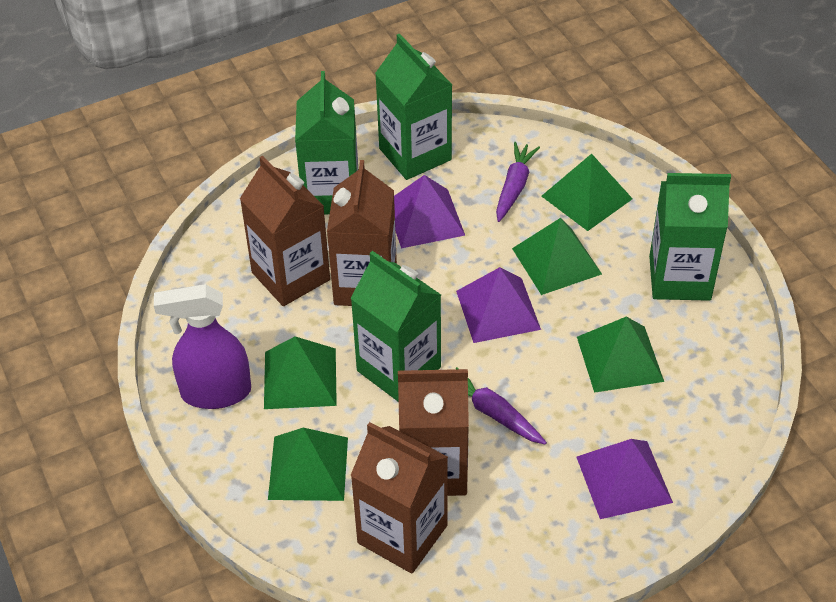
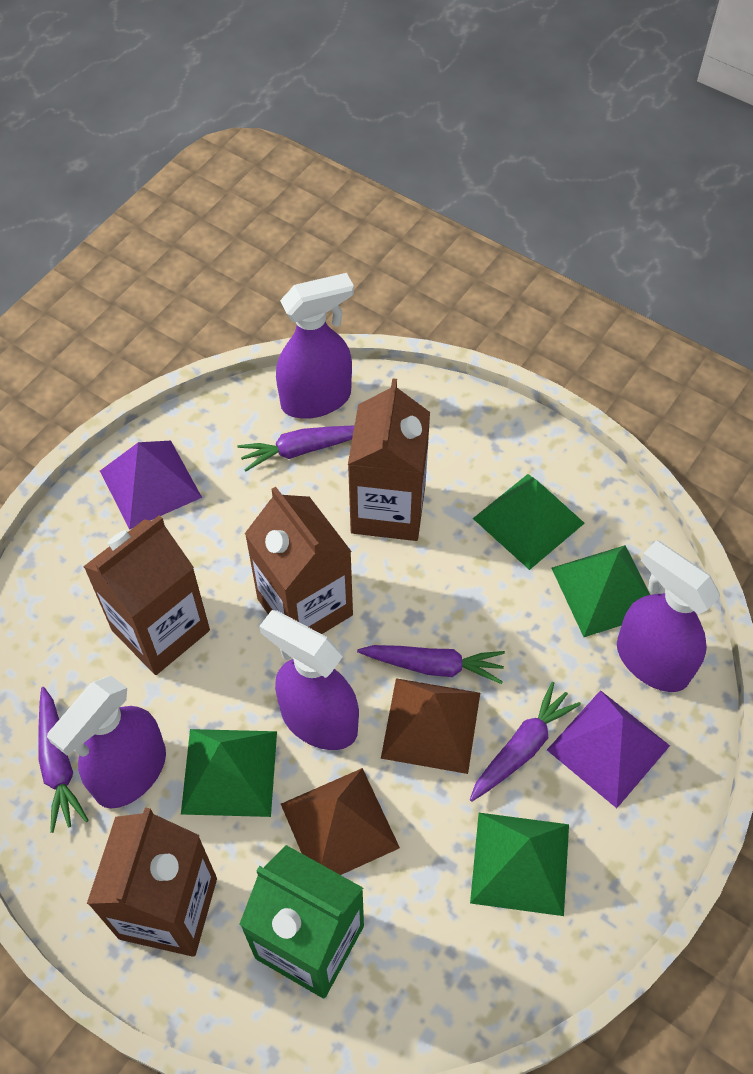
brown pyramid: none = 0 -> [281,768,400,875] [381,678,480,774] = 2
green carton: [295,71,358,214] [350,251,441,402] [375,34,452,180] [649,173,731,301] = 4 -> [239,845,364,998] = 1
green pyramid: [264,336,337,409] [268,428,348,501] [512,218,602,295] [542,154,633,231] [577,317,664,393] = 5 -> [181,729,277,817] [470,813,569,916] [473,474,585,570] [552,545,650,637] = 4
purple carrot: [456,367,547,445] [496,142,540,222] = 2 -> [39,687,89,833] [238,425,355,471] [357,645,505,684] [470,682,581,802] = 4
purple pyramid: [394,175,465,248] [456,267,541,343] [577,439,673,519] = 3 -> [100,441,202,530] [547,690,670,808] = 2
purple spray bottle: [154,284,251,409] = 1 -> [47,676,166,808] [259,610,359,750] [276,273,354,419] [617,540,720,692] = 4

